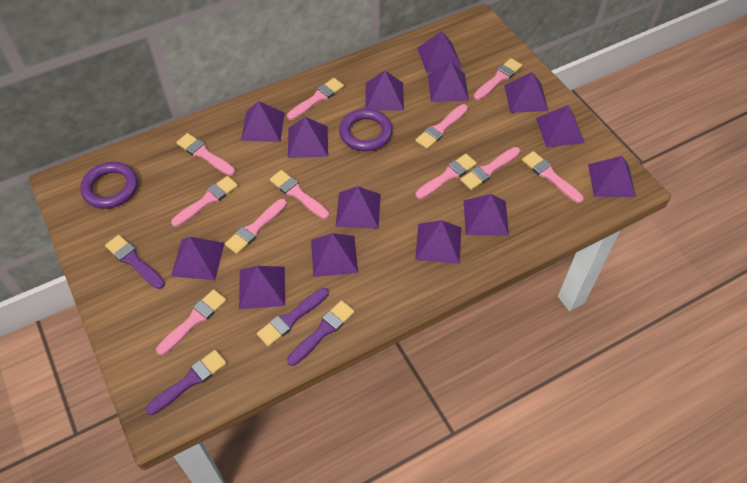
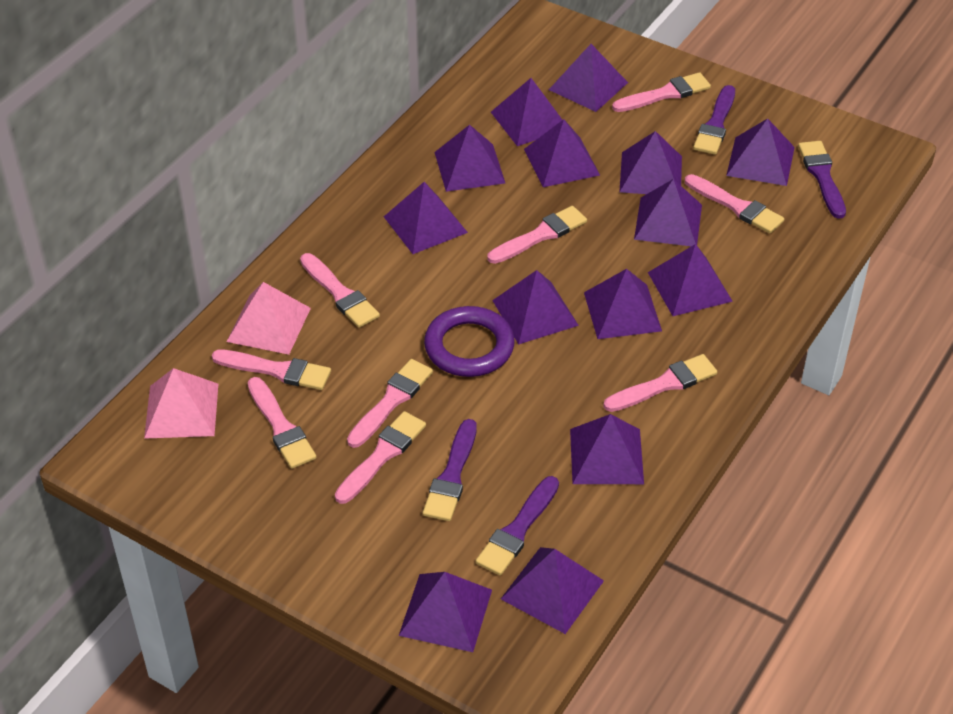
pink brush: [156,289,227,355] [171,176,238,227] [176,133,235,176] [225,199,287,254] [270,170,329,219] [287,78,344,120] [415,104,468,149] [415,154,477,199] [460,147,520,190] [474,58,522,100] [522,151,584,203] = 11 -> [212,350,331,390] [248,377,317,469] [300,253,380,328] [335,411,426,504] [347,359,433,448] [487,206,587,264] [603,354,717,412] [612,72,711,112] [685,174,784,234] = 9
pink pyramid: none = 0 -> [144,368,218,439] [226,282,311,355] = 2
purple ring: [80,162,138,209] [339,109,393,151] = 2 -> [424,306,515,377] = 1

